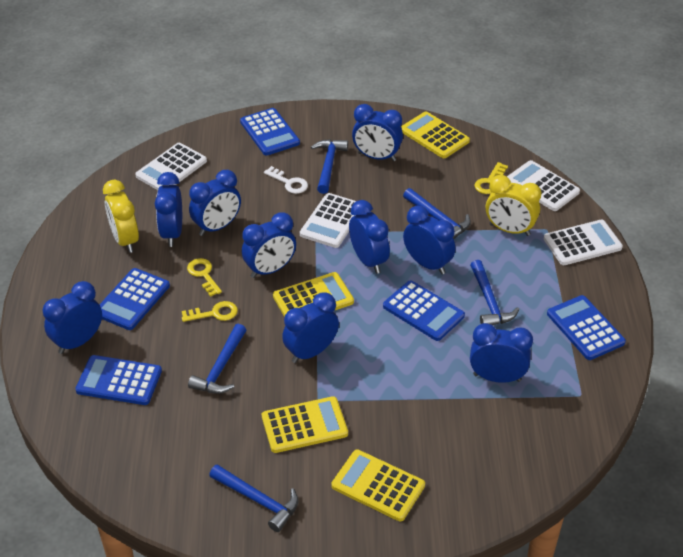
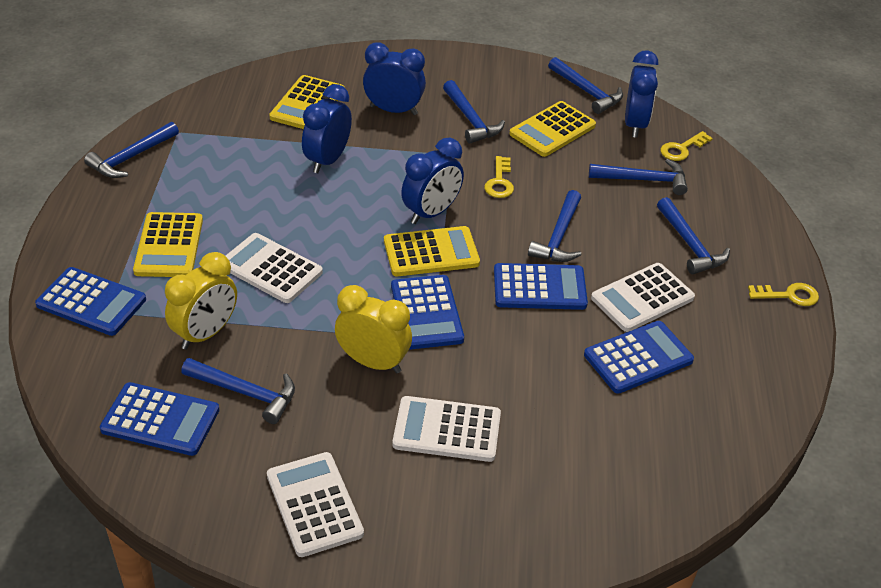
blue clock: [43,281,102,354] [155,172,182,247] [189,170,241,236] [242,212,296,278] [282,292,339,363] [349,200,390,274] [352,104,403,161] [403,206,455,274] [470,323,533,383] = 9 -> [302,84,352,173] [363,42,426,115] [401,138,464,224] [625,50,659,138] = 4
blue hammer: [188,324,246,394] [209,464,298,532] [311,139,348,194] [403,188,471,239] [470,260,519,325] = 5 -> [84,122,179,178] [181,358,295,424] [443,80,505,144] [528,190,582,262] [548,57,623,114] [589,159,688,195] [657,197,730,274] = 7
white key: [264,166,308,194] = 1 -> none = 0

